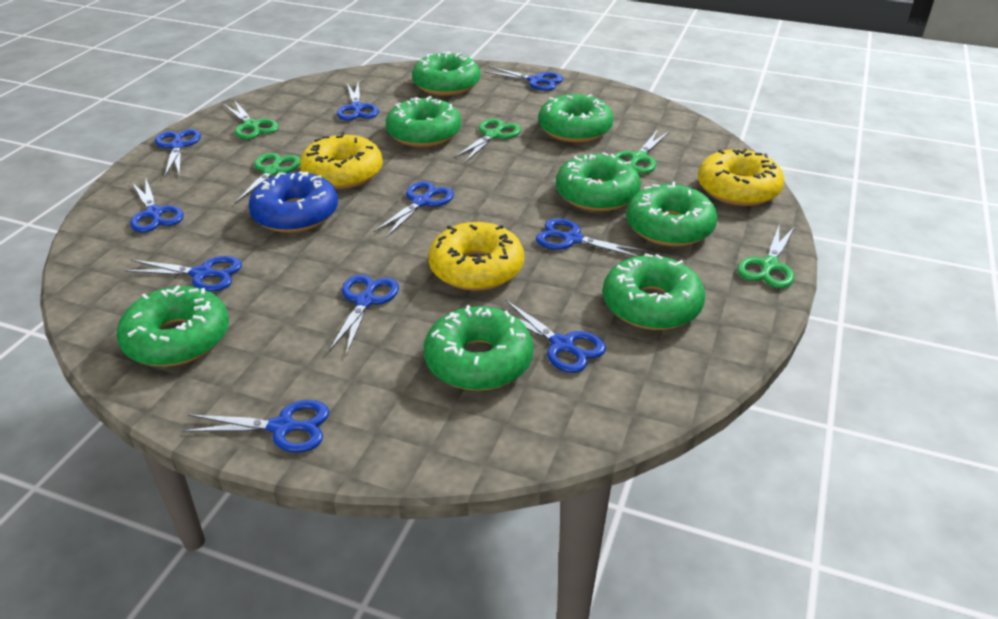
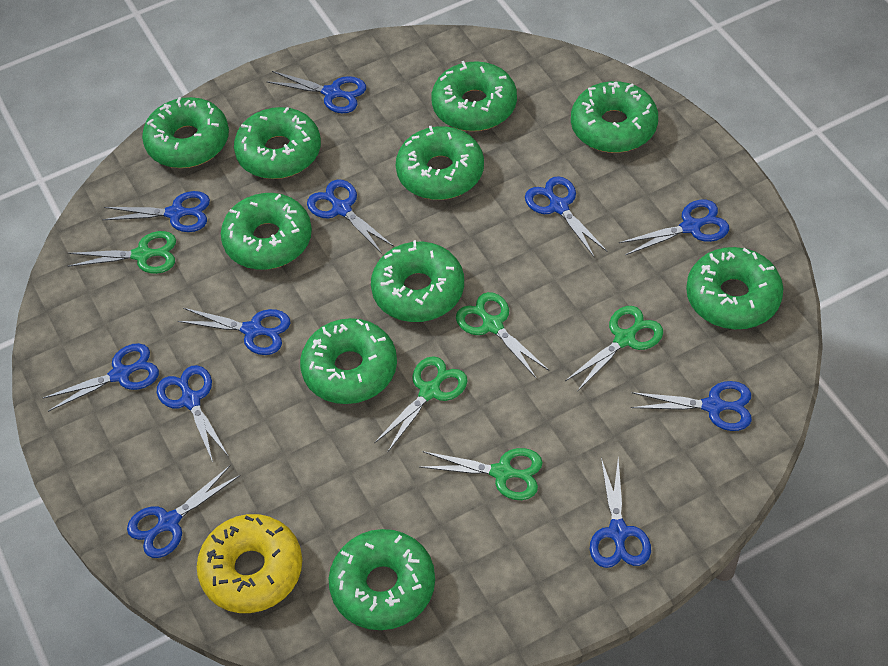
blue donut: [248,171,338,233] = 1 -> none = 0
blue scissors: [124,256,242,291] [130,179,184,233] [155,129,201,176] [182,400,329,453] [328,275,399,355] [337,81,379,120] [373,181,454,238] [484,66,563,91] [506,300,606,373] [536,218,647,257] = 10 -> [43,343,159,412] [102,191,210,232] [127,465,241,558] [157,365,229,462] [178,308,290,355] [266,71,366,113] [307,180,394,254] [525,176,607,258] [590,458,651,568] [619,200,729,255] [631,381,752,431] = 11
green donut: [117,285,229,367] [386,96,461,147] [412,52,480,96] [424,305,533,391] [538,94,614,142] [556,152,641,212] [603,253,705,330] [626,182,717,246] = 8 -> [142,97,229,168] [221,193,312,270] [234,107,321,179] [300,318,397,404] [329,529,435,630] [371,240,464,322] [396,126,484,200] [431,61,517,131] [571,81,658,153] [686,247,784,329] = 10
yellow donut: [300,132,383,189] [429,222,524,291] [698,148,784,206] = 3 -> [197,514,302,613] = 1

